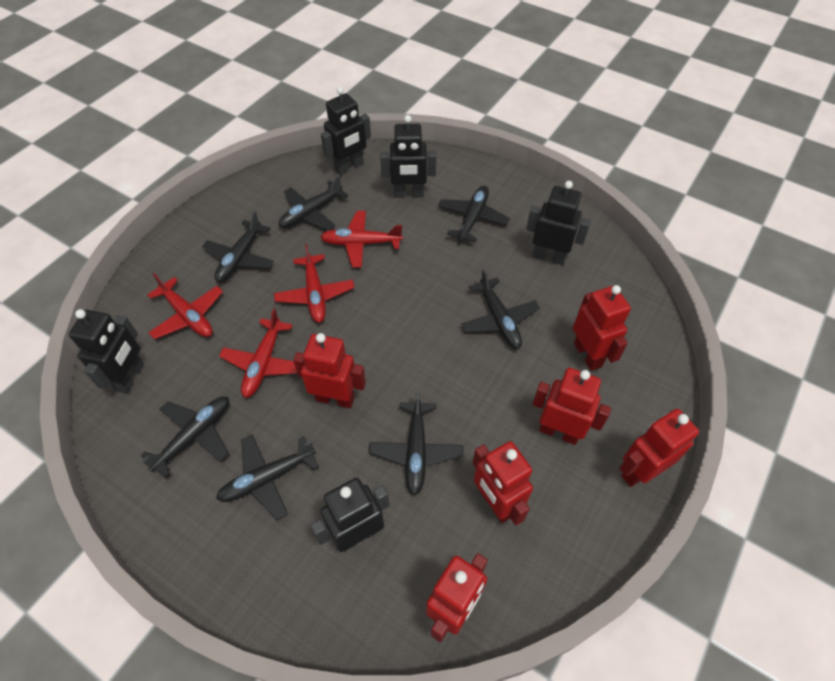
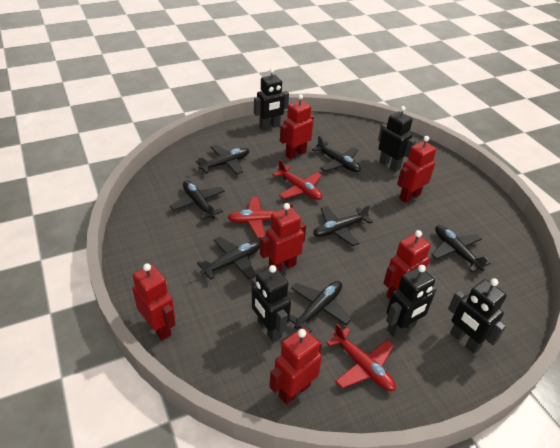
red plane: [147,273,223,339] [219,308,297,398] [274,243,354,323] [321,211,403,268] = 4 -> [227,197,293,238] [273,160,322,200] [326,323,396,391] = 3

